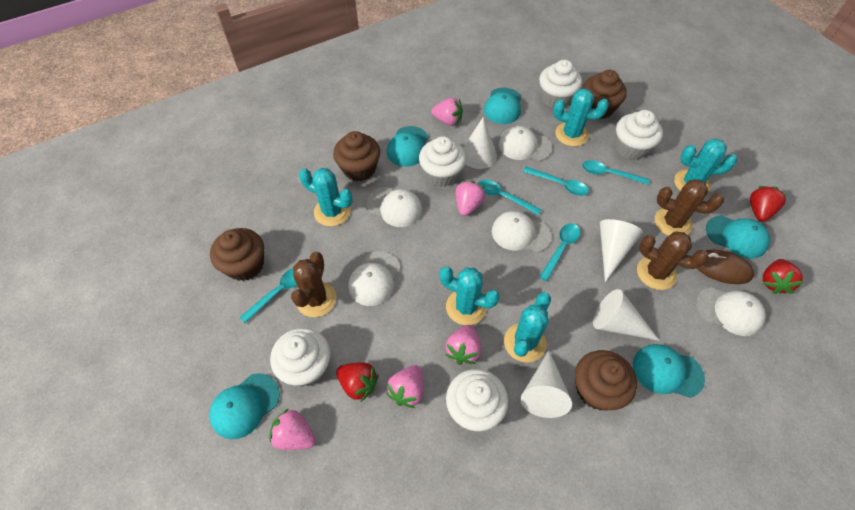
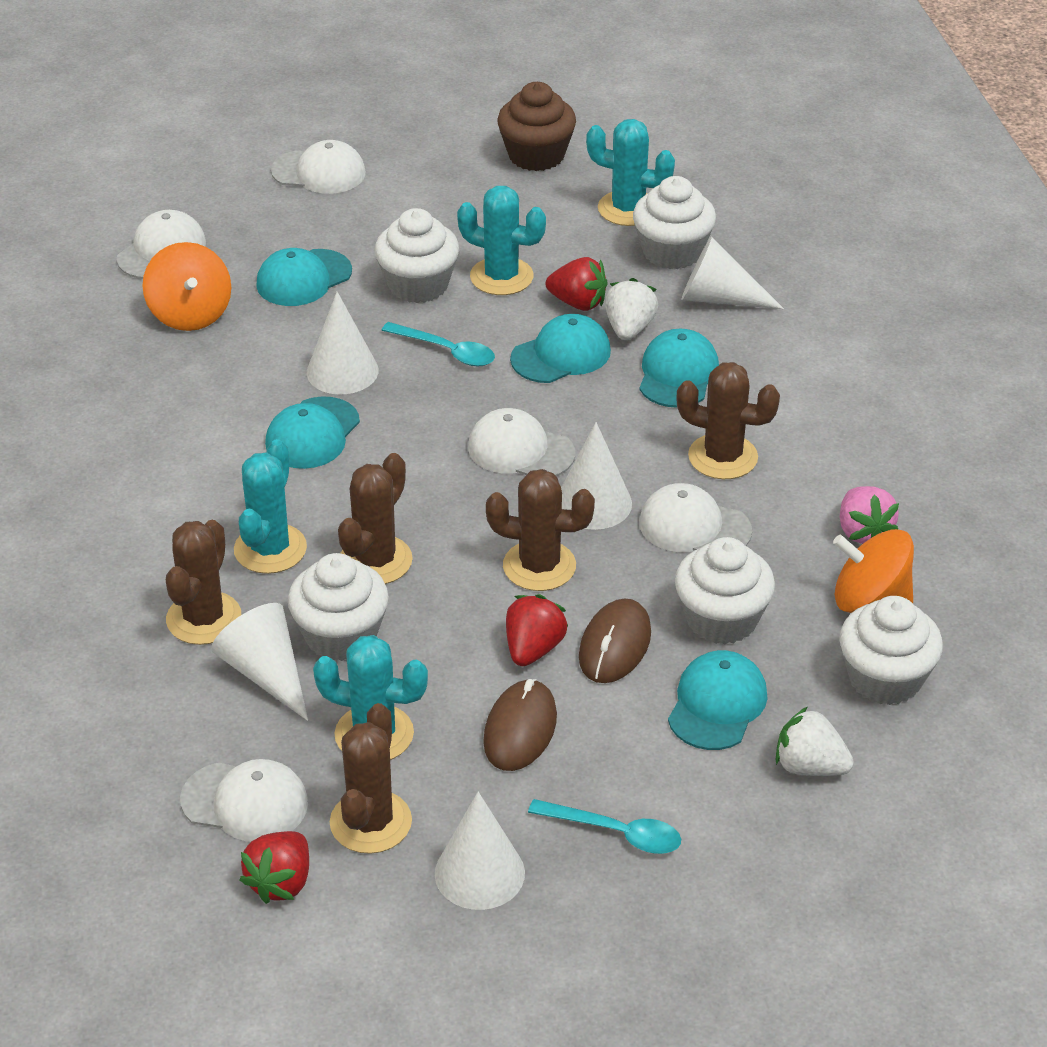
brown cactus: [291,252,337,317] [637,232,709,290] [655,179,724,236] = 3 -> [166,520,241,645] [330,703,412,854] [338,453,413,584] [486,469,595,591] [676,362,780,479] = 5
brown cupcake: [210,228,264,281] [333,131,380,181] [575,350,637,410] [583,70,627,119] = 4 -> [497,82,576,171] = 1
brown mouse: [697,250,754,284] = 1 -> [483,679,557,771] [579,598,651,683] = 2
orange spinning top: none = 0 -> [142,242,231,331] [833,529,914,613] = 2
pink strawberry: [269,408,316,450] [386,365,424,408] [431,98,463,126] [445,325,481,365] [455,181,485,216] = 5 -> [840,486,899,544] = 1
turquoise cactus: [299,168,353,226] [439,267,500,325] [504,292,551,362] [553,89,609,146] [674,139,737,192] = 5 -> [234,439,307,574] [313,635,428,760] [457,186,546,295] [586,119,675,226] = 4
turquoise spoon: [239,268,297,323] [478,180,542,215] [523,167,589,196] [540,223,580,281] [582,160,650,185] = 5 -> [382,322,495,366] [528,799,681,854] = 2
white cone: [463,118,497,169] [520,350,572,418] [593,289,660,341] [600,219,643,282] = 4 -> [211,603,308,721] [307,292,379,395] [435,792,525,910] [561,422,632,530] [681,236,784,309] = 5
white strawberry: none = 0 -> [605,278,658,340] [776,707,854,776] = 2

